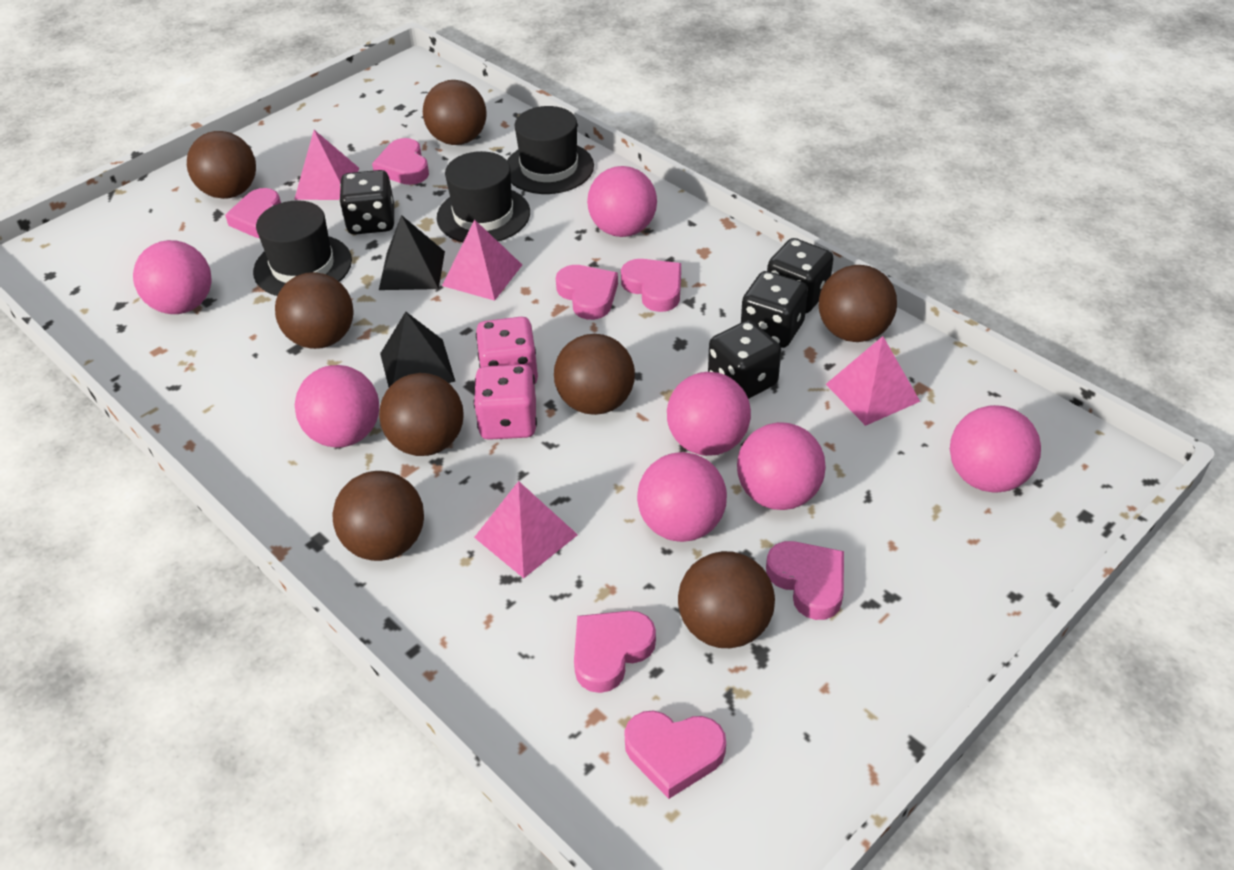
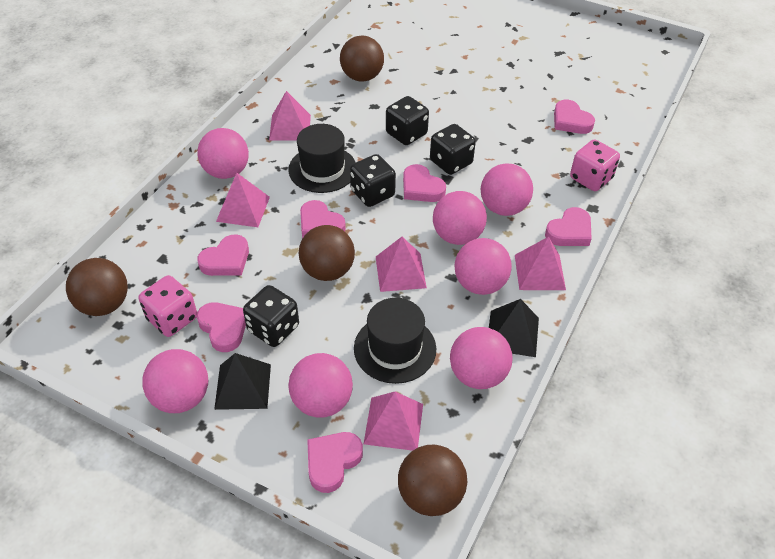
black hat: [253,200,352,296] [437,151,530,242] [507,106,594,194] = 3 -> [288,124,356,193] [354,298,436,384] = 2
brown ball: [187,131,256,199] [275,272,354,349] [332,471,424,561] [379,373,464,456] [423,80,487,145] [554,334,635,415] [678,551,775,648] [819,265,897,342] = 8 -> [66,258,128,316] [299,225,355,281] [340,35,384,82] [398,445,467,516] = 4
pink pyramid: [294,130,359,200] [442,220,522,301] [474,481,578,578] [826,336,920,426] = 4 -> [216,173,270,227] [269,91,311,141] [364,392,423,451] [376,237,427,292] [515,237,566,290] = 5

